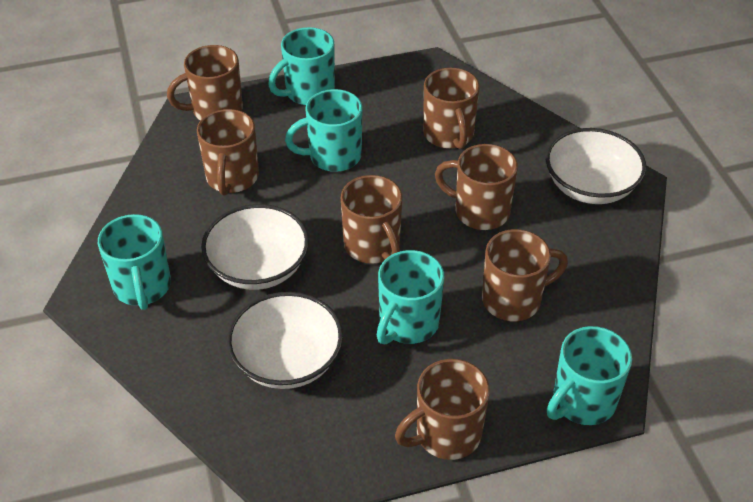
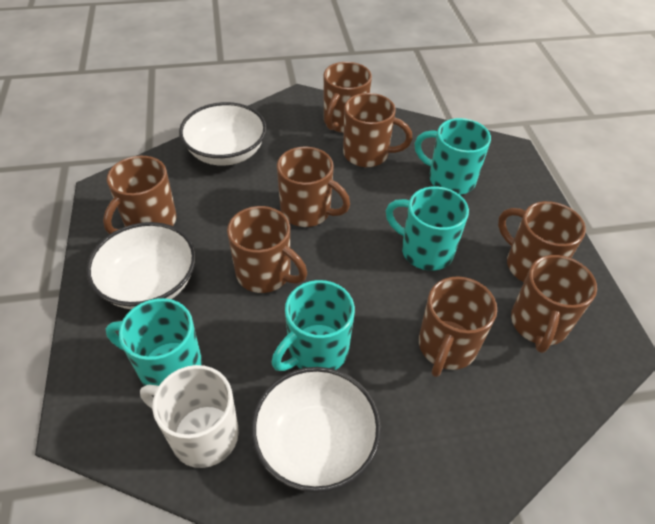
brown mug: [167,45,243,121] [197,109,259,196] [341,175,403,264] [395,359,490,460] [423,68,480,149] [435,144,518,230] [482,229,568,321] = 7 -> [103,156,176,234] [227,206,307,293] [277,147,350,227] [324,62,372,133] [343,93,413,167] [419,276,497,377] [498,201,586,282] [511,255,597,353] = 8
turquoise mug: [98,214,171,310] [268,27,335,105] [285,89,363,172] [377,250,444,345] [547,326,632,425] = 5 -> [106,298,202,386] [272,280,355,371] [386,187,469,271] [414,118,491,195] = 4
white mug: none = 0 -> [140,365,239,468] = 1

